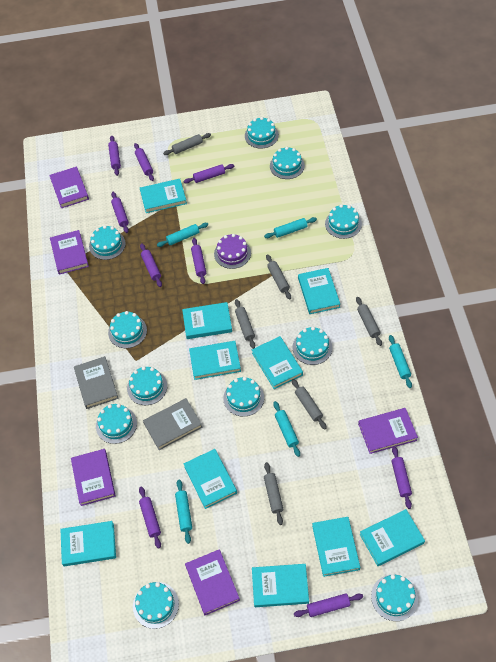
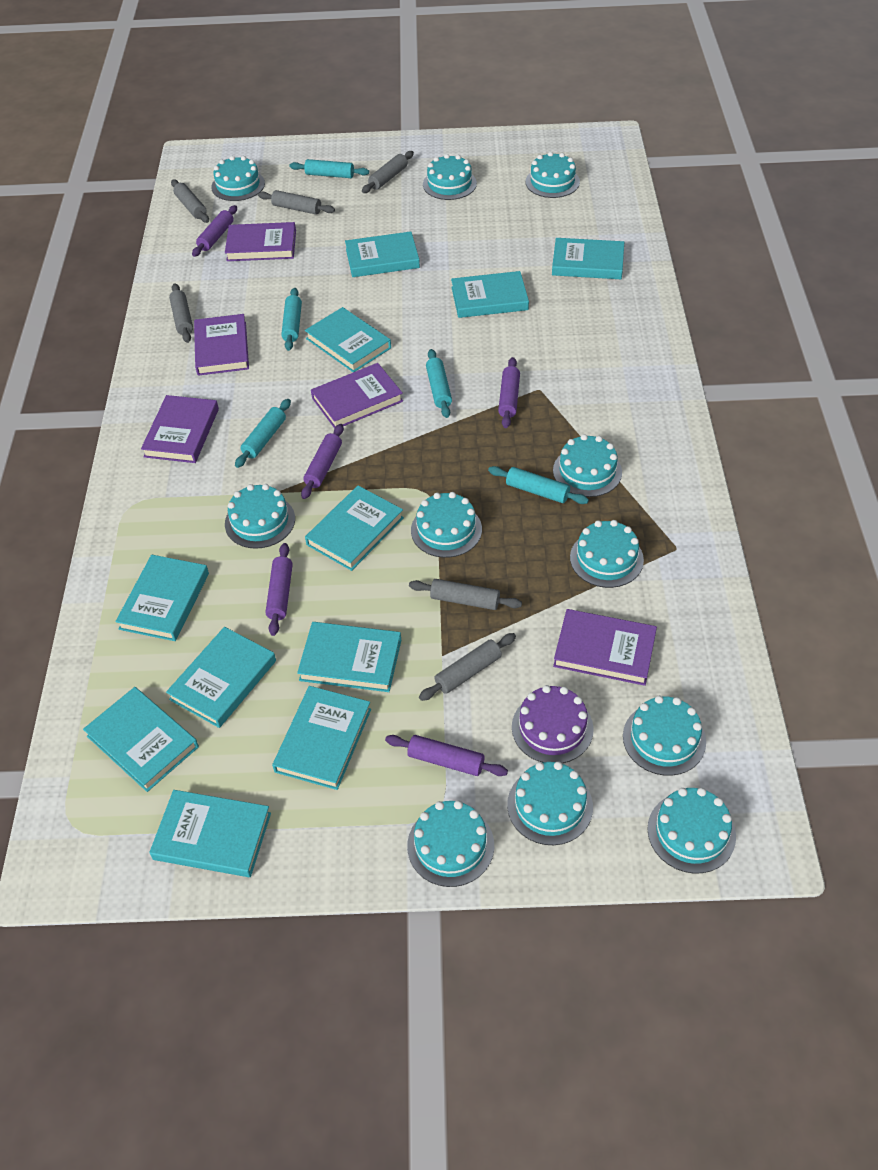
grey book: [74,356,118,409] [143,398,202,450] = 2 -> none = 0
purple rolling pin: [108,136,121,176] [111,192,129,233] [134,143,154,181] [139,487,161,549] [140,243,162,287] [184,164,234,183] [191,238,206,284] [294,593,363,617] [392,446,412,509] = 9 -> [192,205,237,257] [265,543,293,636] [301,424,344,499] [385,735,508,776] [498,357,520,428] = 5
turquoise book: [60,521,116,566] [140,179,187,213] [182,302,232,339] [184,449,237,509] [189,341,241,380] [252,336,303,389] [252,564,309,607] [298,268,340,314] [312,517,360,577] [360,509,425,566] = 10 -> [83,687,199,792] [115,555,209,641] [149,790,271,877] [166,627,276,728] [272,686,371,790] [297,622,401,692] [305,307,391,372] [305,485,404,571] [345,231,420,277] [451,271,529,318] [552,238,624,279] = 11

